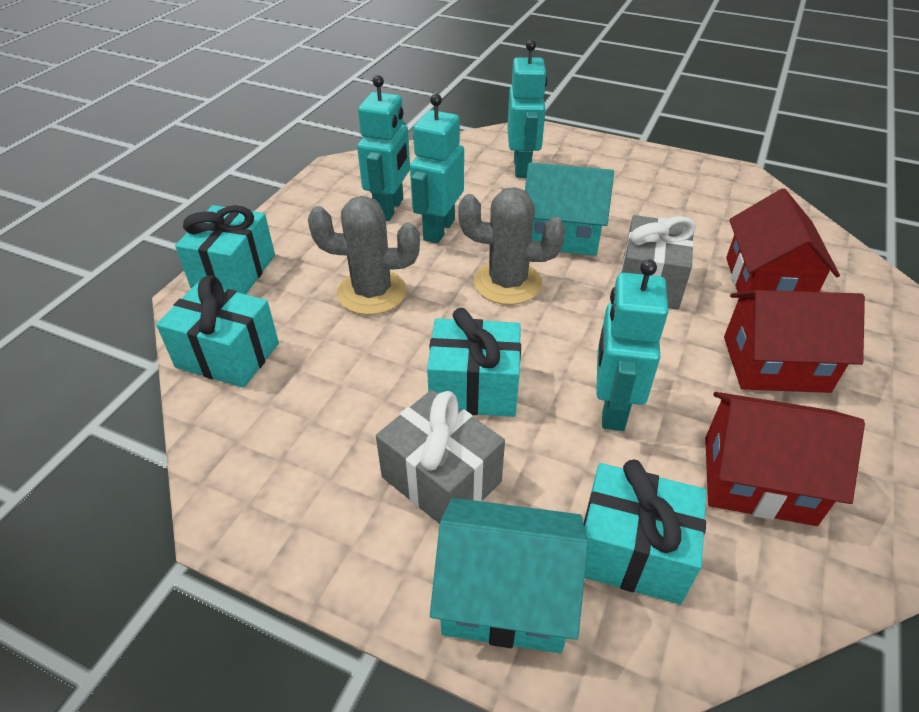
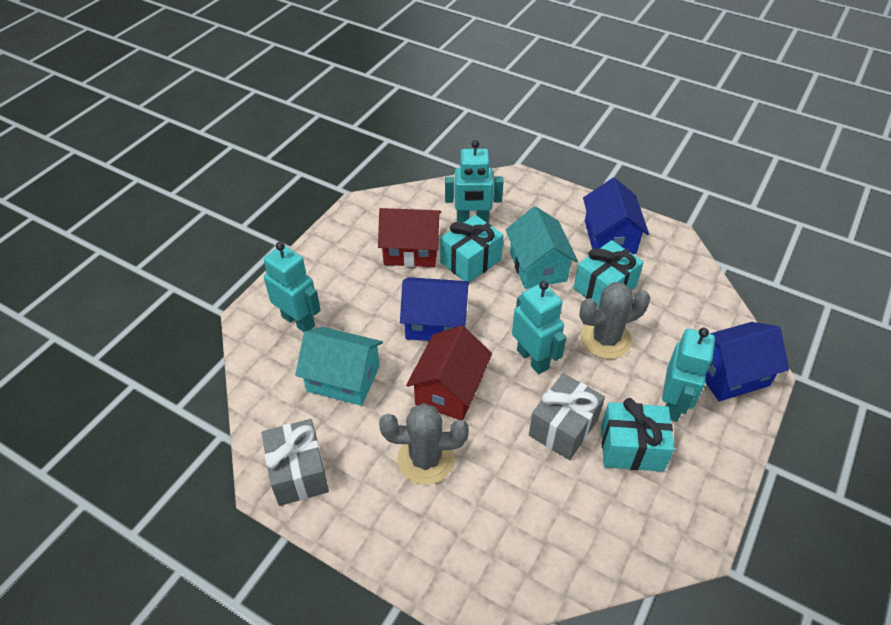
blue house: none = 0 -> [400,277,470,341] [583,178,649,254] [705,322,789,402] = 3
red house: [705,392,865,526] [724,290,865,393] [726,188,840,293] = 3 -> [378,208,441,267] [406,325,492,421] = 2
turquoise gift: [156,275,279,388] [175,205,275,294] [427,308,521,417] [584,460,707,605] = 4 -> [440,215,504,282] [574,240,644,307] [601,398,674,472] = 3

